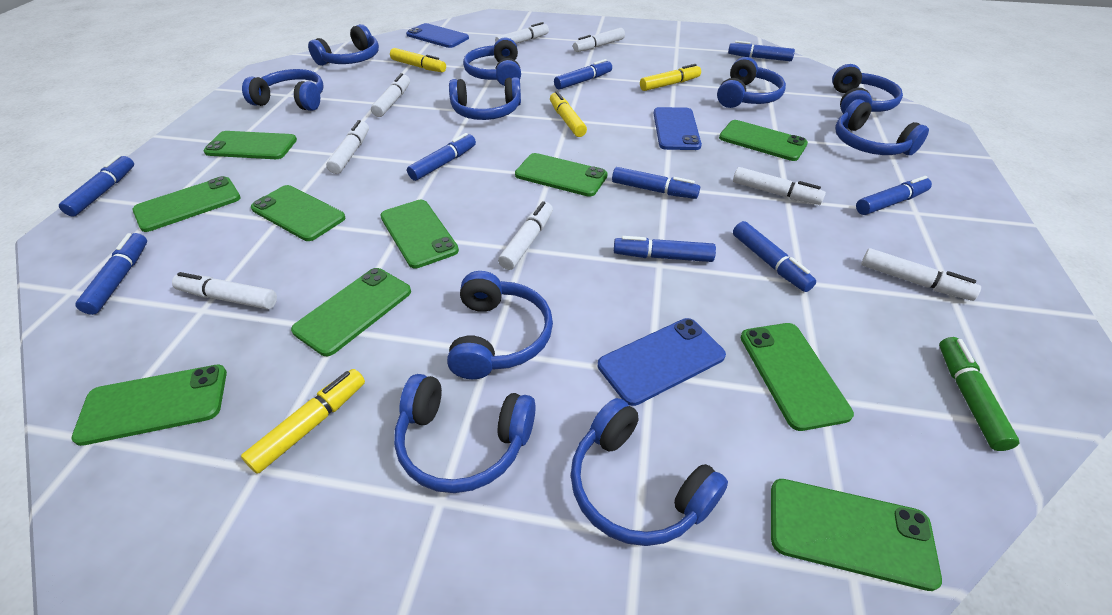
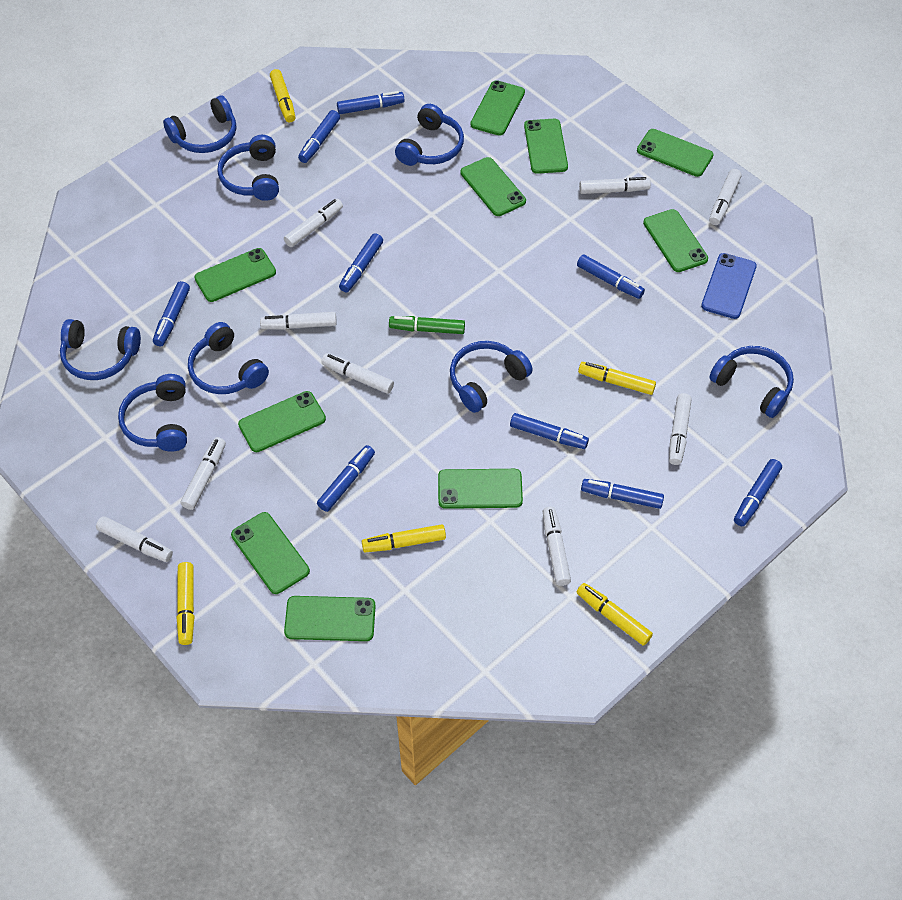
blue headphones: [242,69,324,111] [308,24,379,66] [394,374,536,493] [447,271,553,379] [449,77,521,120] [463,37,521,86] [571,398,728,546] [717,57,786,108] [832,64,903,114] [835,99,929,155] = 10 -> [60,319,141,380] [118,374,187,452] [163,96,236,153] [188,322,269,394] [217,135,279,201] [395,104,464,166] [450,341,533,413] [709,346,794,418] = 8
blue phone: [406,23,469,48] [598,318,726,406] [653,107,702,150] = 3 -> [701,253,757,319] = 1
white marker: [172,272,277,309] [326,120,369,174] [371,73,410,117] [495,22,549,44] [498,201,553,270] [573,28,625,52] [733,167,826,205] [861,248,981,301] = 8 -> [96,516,173,562] [181,437,226,510] [260,312,337,330] [284,199,343,247] [321,353,394,394] [543,507,571,586] [579,177,651,194] [669,393,692,465] [709,169,741,225] = 9
yellow marker: [241,369,365,474] [390,48,446,72] [550,91,587,137] [640,64,701,91] = 4 -> [177,562,195,645] [270,69,295,122] [362,524,446,552] [577,583,653,646] [578,362,656,395] = 5

